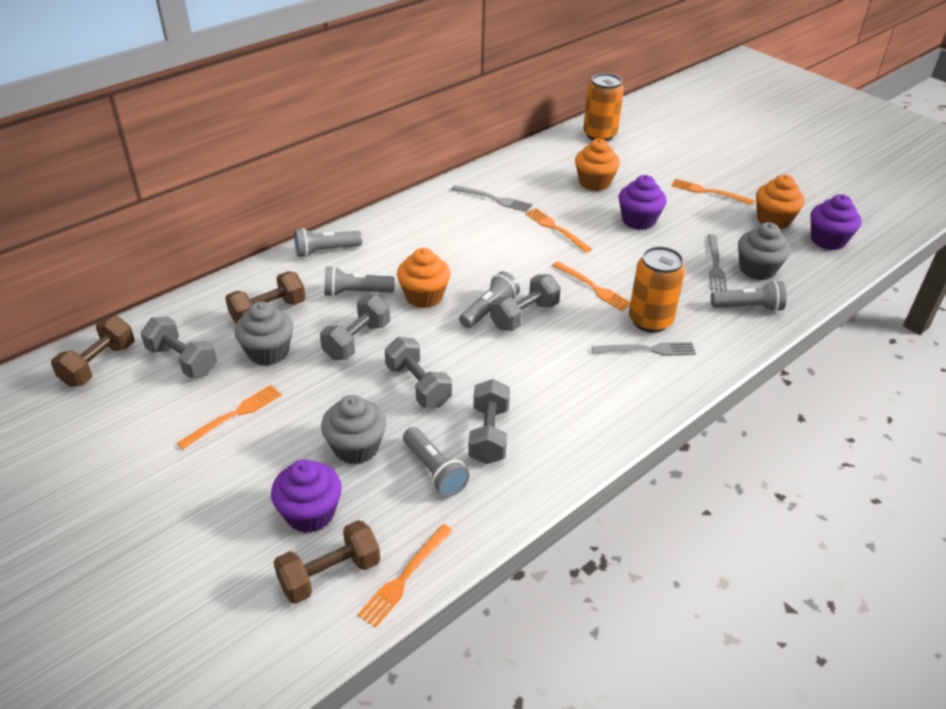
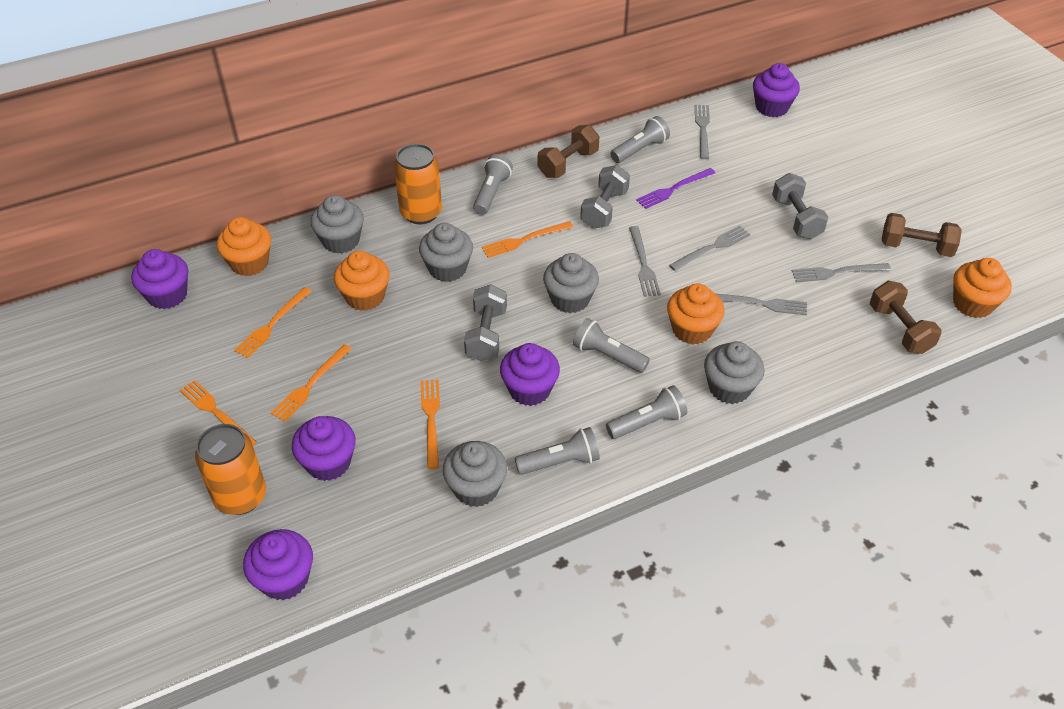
grey cupcake: [234,301,293,366] [321,395,386,465] [738,222,790,280] = 3 -> [311,195,364,254] [419,223,473,282] [443,441,507,507] [543,253,599,313] [704,341,764,404] = 5
grey dumbbell: [141,317,217,378] [320,295,390,360] [385,337,452,408] [468,379,510,464] [490,274,561,331] = 5 -> [464,284,507,361] [580,165,630,229] [772,173,828,239] = 3
grey fork: [451,185,532,212] [592,342,696,356] [708,234,727,291] = 3 -> [629,226,661,297] [669,226,750,271] [695,105,710,159] [716,294,807,315] [792,263,891,282] = 5
orange cupcake: [397,248,451,308] [575,139,620,191] [756,175,805,229] = 3 -> [217,217,271,276] [334,251,390,311] [667,283,725,345] [953,258,1012,318] = 4
purple cupcake: [271,459,342,533] [619,175,667,230] [810,194,861,250] = 3 -> [131,249,188,309] [243,529,313,600] [292,416,356,481] [500,343,560,406] [753,63,800,117] = 5
purple fork: none = 0 -> [636,168,715,209] = 1

